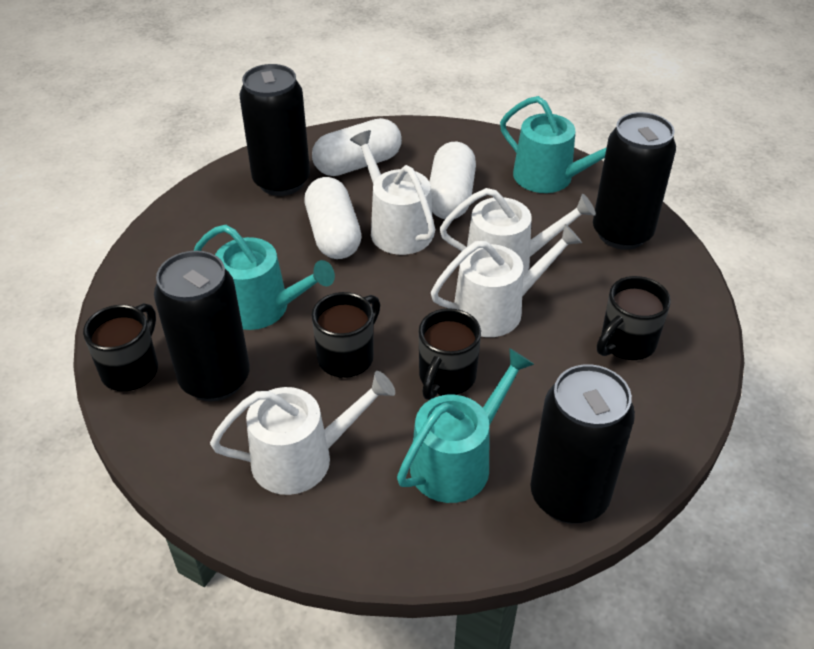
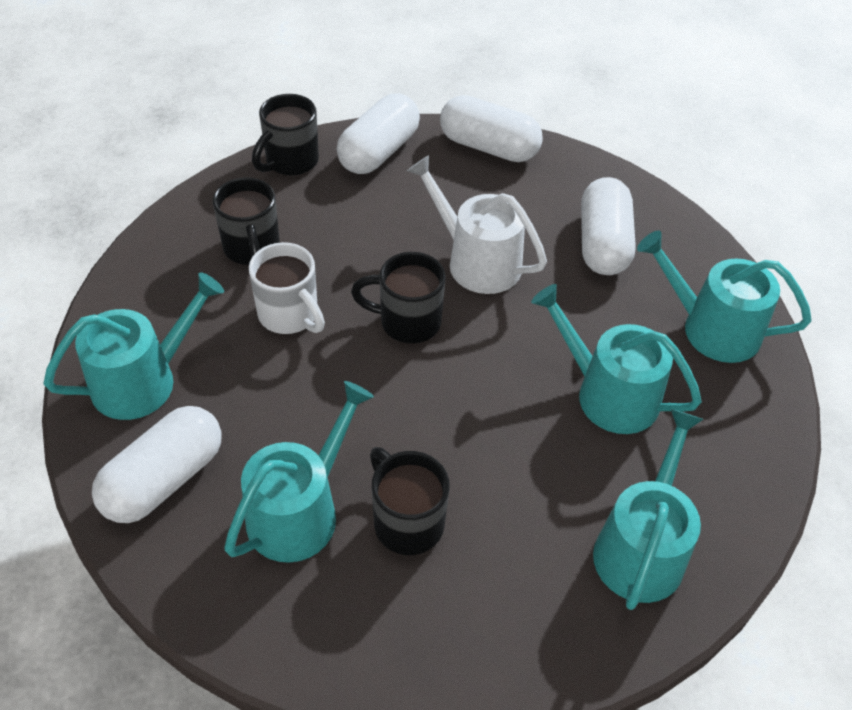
black can: [154,251,250,401] [239,64,310,196] [530,364,635,524] [593,112,676,250] = 4 -> none = 0
turquoise watering can: [194,225,335,330] [397,348,534,503] [500,96,607,193] = 3 -> [43,272,224,420] [224,381,374,563] [531,284,702,434] [593,409,704,610] [637,230,812,363] = 5
white capsule: [305,177,361,259] [312,118,402,176] [429,142,476,219] = 3 -> [92,406,222,523] [337,93,420,174] [440,95,543,162] [581,177,636,275] = 4
white mug: none = 0 -> [249,242,325,334] = 1
white watering can: [210,371,395,495] [350,130,435,255] [431,224,582,337] [440,188,596,275] = 4 -> [407,155,547,294] = 1

